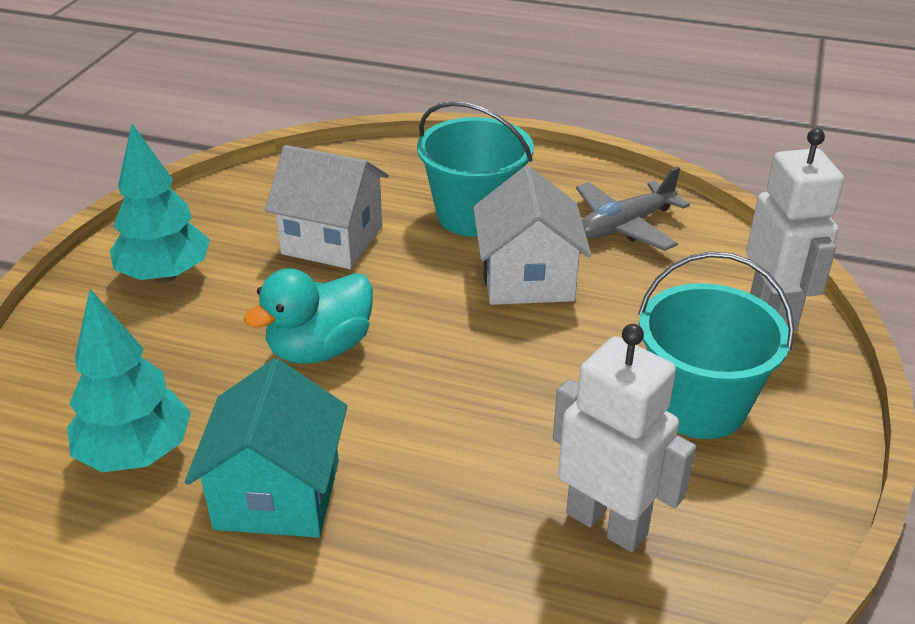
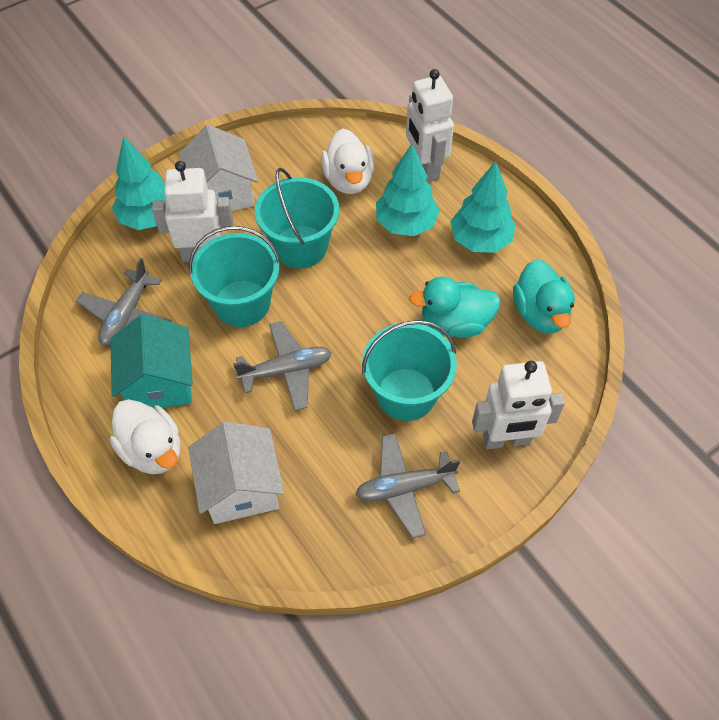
grey plane: [576,167,690,251] = 1 -> [76,258,172,346] [233,321,332,411] [355,433,460,538] = 3
turquoise bucket: [417,101,534,237] [638,251,795,439] = 2 -> [189,226,281,327] [255,168,339,269] [362,320,457,421] = 3
turquoise duck: [244,268,373,364] = 1 -> [409,276,501,338] [513,259,575,333] = 2
turquoise tree: [67,289,191,472] [110,124,210,282] = 2 -> [112,137,166,230] [376,144,440,236] [450,161,516,253] = 3
white duck: none = 0 -> [110,399,181,474] [321,129,374,194] = 2
white robot: [553,324,696,552] [746,128,844,330] = 2 -> [152,161,233,262] [406,69,454,183] [472,361,565,449] = 3

